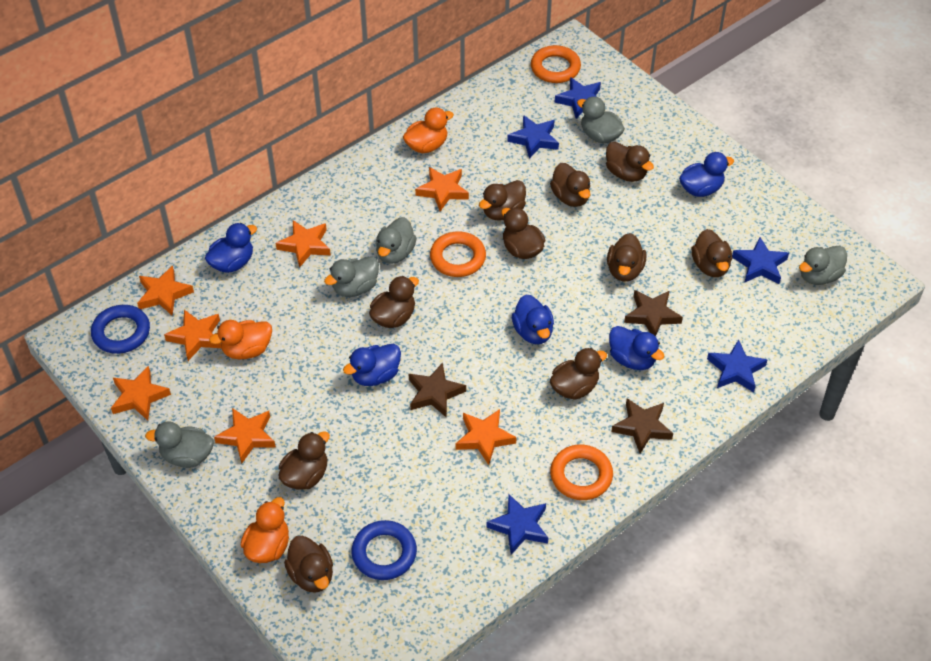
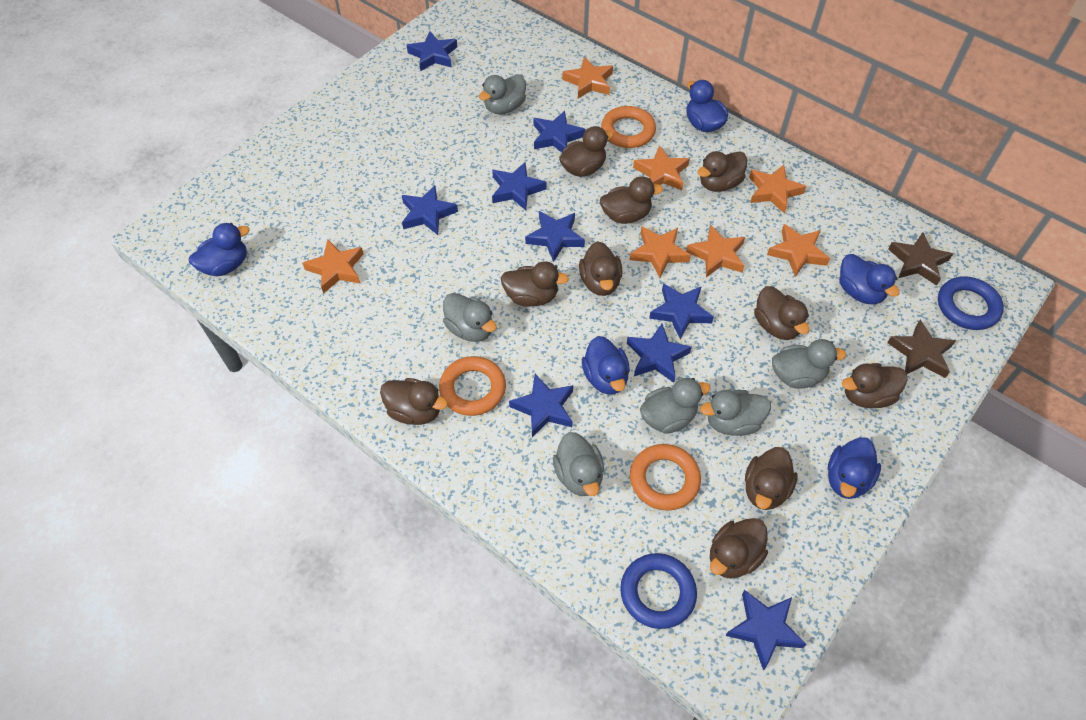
blue star: [487,494,549,555] [507,115,559,159] [555,77,605,119] [707,339,768,393] [732,237,789,284] = 5 -> [402,185,458,235] [407,31,458,71] [492,162,546,210] [509,374,573,437] [525,211,585,262] [533,111,586,153] [627,324,692,383] [649,283,714,339] [725,590,807,670] = 9
brown star: [409,363,466,418] [611,398,673,453] [624,290,683,336] = 3 -> [887,320,956,378] [888,232,953,286] = 2
grey duck: [145,421,214,468] [324,256,379,297] [376,217,417,264] [577,97,625,144] [799,246,847,285] = 5 -> [443,293,497,342] [479,74,526,114] [553,432,604,496] [640,378,710,434] [700,390,771,436] [772,339,846,389] = 6
orange duck: [209,320,272,359] [241,497,289,563] [403,108,454,153] = 3 -> none = 0

